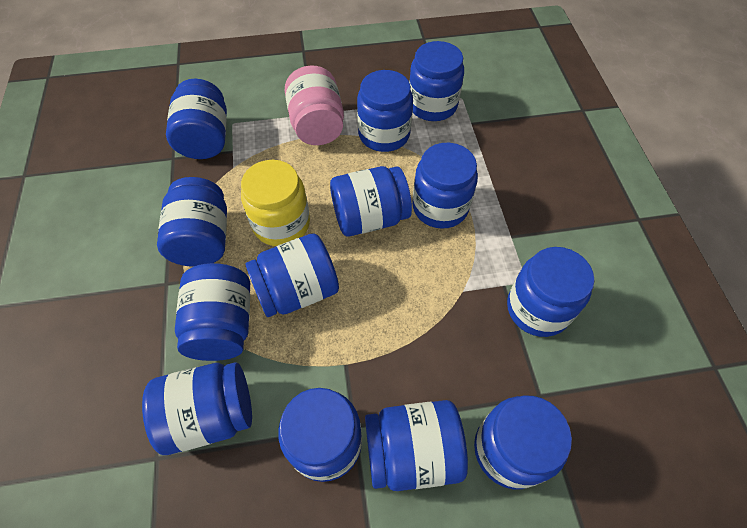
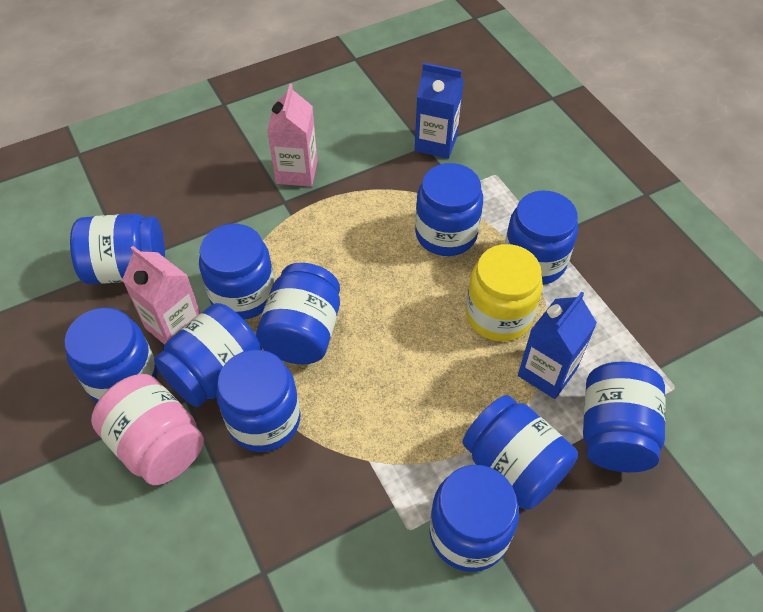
blue carton: none = 0 -> [415,63,464,159] [518,291,597,399] = 2
blue jar: [142,362,252,455] [157,177,227,267] [166,79,227,159] [175,263,250,361] [245,233,339,317] [278,388,362,482] [330,166,412,237] [357,70,413,152] [365,400,468,491] [409,41,464,121] [412,143,478,229] [474,396,572,489] [507,247,594,337] = 13 -> [65,308,158,403] [70,214,165,284] [154,303,262,407] [199,224,275,320] [216,350,301,452] [256,263,340,364] [415,163,483,256] [429,465,519,572] [462,395,578,510] [505,190,578,285] [583,361,666,472] = 11
pink carton: none = 0 -> [122,246,200,345] [267,84,318,187] = 2

